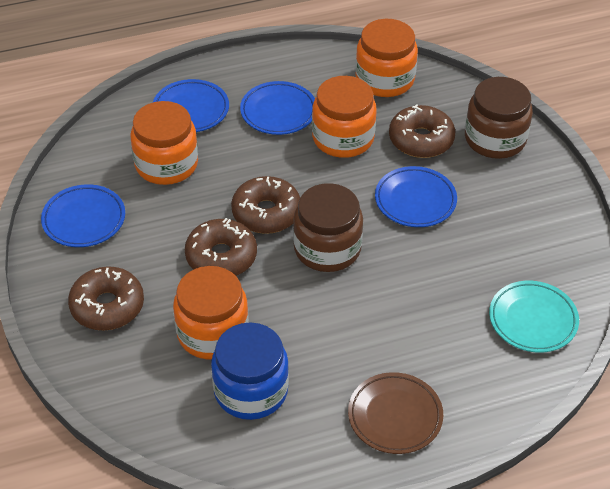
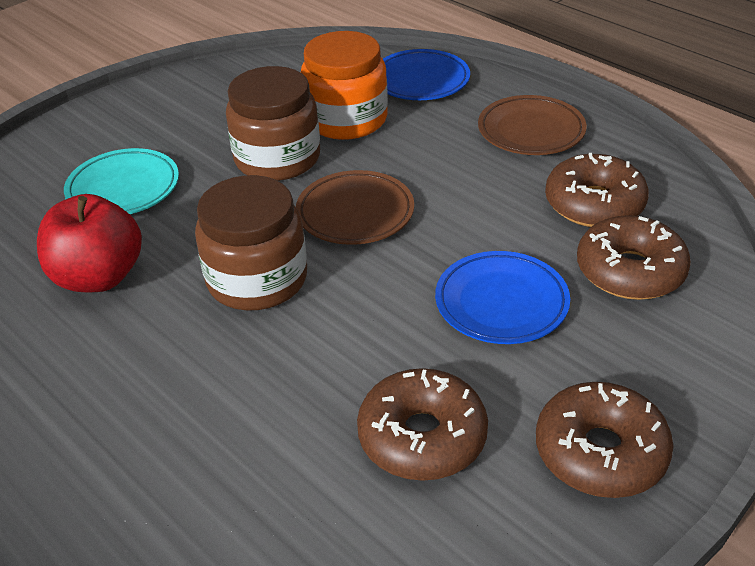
blue jar: [211,322,289,420] = 1 -> none = 0
blue plate: [41,184,125,247] [153,79,229,132] [240,81,315,135] [375,166,457,227] = 4 -> [383,49,470,100] [435,251,570,344] = 2
brown plate: [348,372,443,454] = 1 -> [296,170,414,245] [478,95,587,155] = 2
orange jar: [130,101,198,185] [173,266,249,359] [312,76,377,158] [355,19,418,97] = 4 -> [301,31,388,140] = 1
red apple: none = 0 -> [37,194,142,292] = 1

